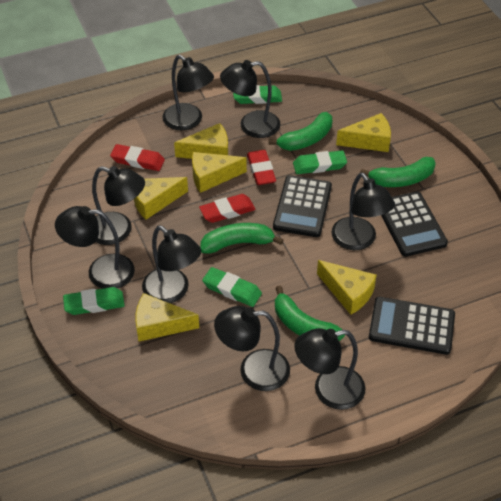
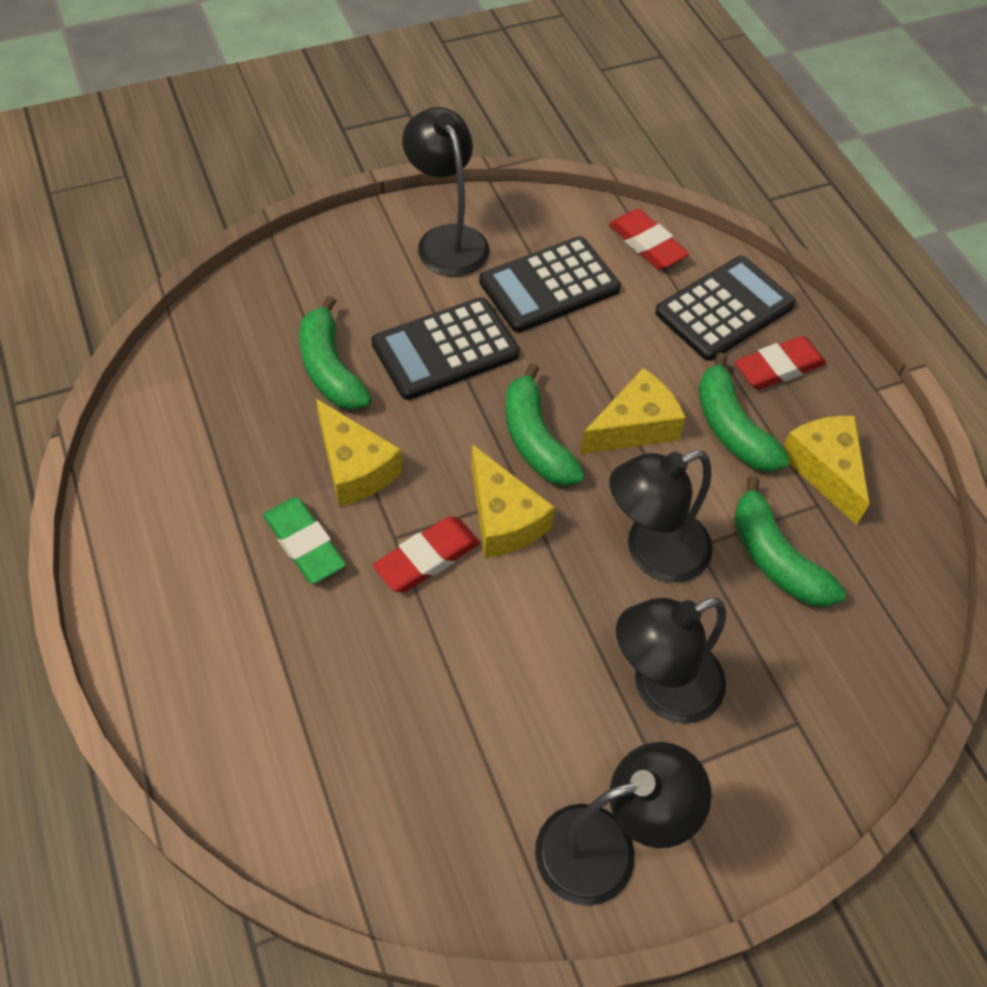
black lamp: [55,206,135,289] [92,166,145,245] [142,225,201,303] [163,55,214,130] [214,306,290,391] [220,60,281,138] [295,328,366,410] [331,173,395,250] = 8 -> [402,107,490,276] [535,742,712,906] [609,450,713,583] [616,598,726,723] = 4
green eraser: [63,287,125,315] [202,267,262,307] [233,85,282,104] [293,150,347,174] = 4 -> [263,497,346,584] = 1
yellow cheese: [134,177,188,219] [135,293,199,342] [174,123,228,159] [192,152,247,193] [317,260,377,315] [336,113,391,152] = 6 -> [316,399,402,507] [471,445,555,558] [580,368,686,454] [783,416,869,525] = 4

